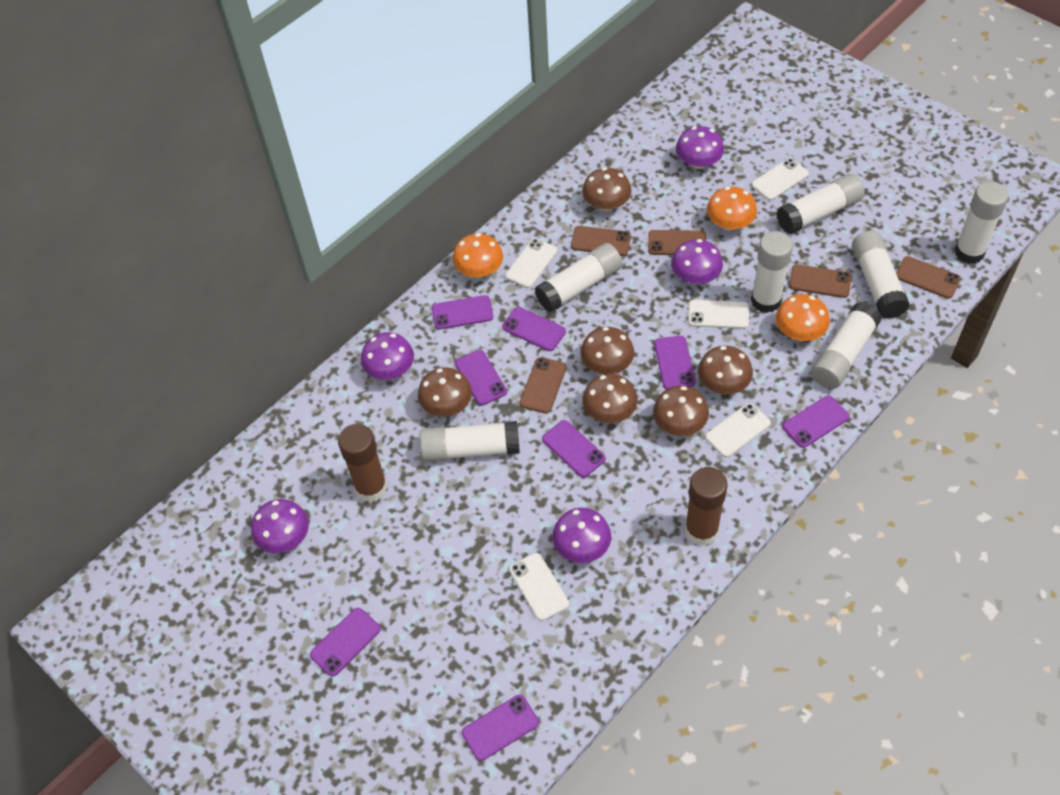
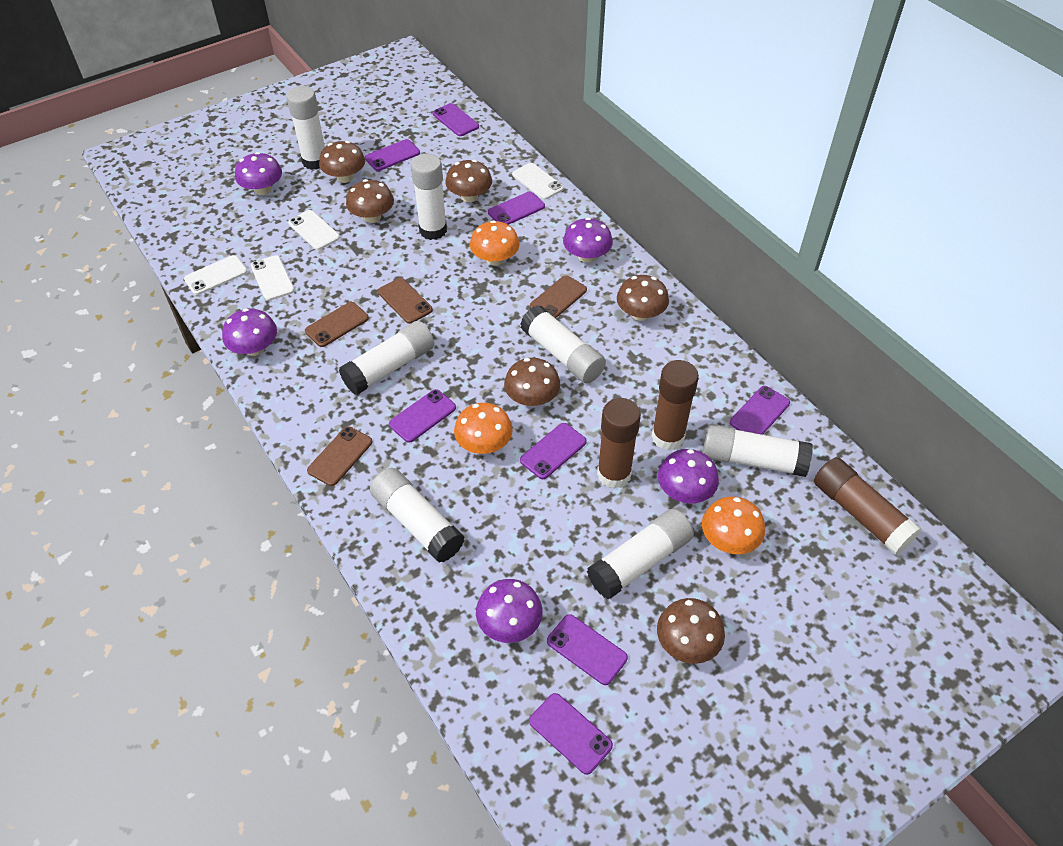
brown glue stick: [338,424,387,502] [685,467,728,546] = 2 -> [597,398,641,489] [651,360,699,451] [814,457,921,555] = 3
brown phone: [520,357,567,414] [571,226,631,256] [648,230,706,255] [789,264,852,298] [896,256,961,299] = 5 -> [305,302,369,347] [307,426,372,486] [378,278,433,324] [530,275,587,319] = 4
white phone: [505,238,557,288] [509,553,569,621] [688,300,749,329] [705,403,771,457] [752,158,809,200] = 5 -> [184,255,247,295] [251,255,295,301] [288,210,340,250] [512,163,564,200] = 4

